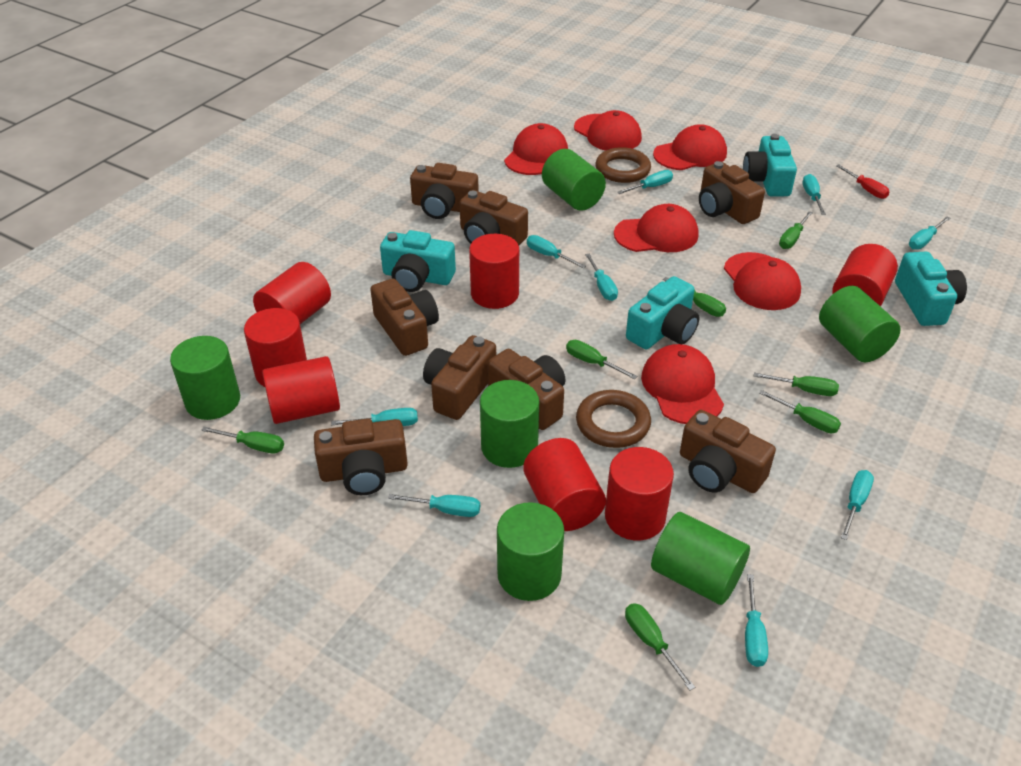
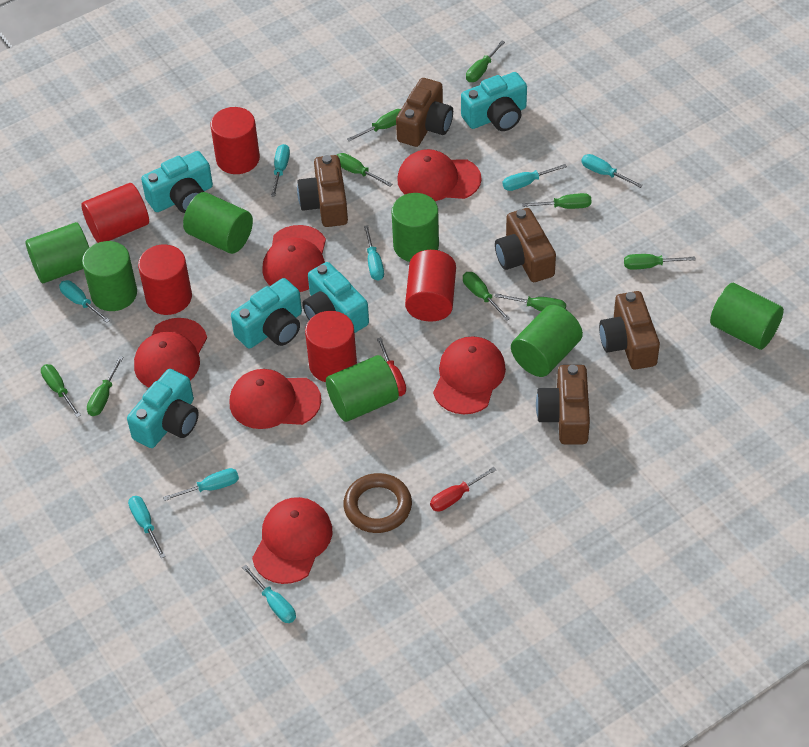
brown camera: [314,419,408,495] [370,279,439,356] [410,163,479,219] [423,335,496,420] [459,190,528,245] [488,349,566,430] [680,410,776,493] [699,161,765,224] = 8 -> [297,155,348,227] [396,78,453,147] [495,208,556,282] [536,365,590,445] [599,291,660,369] = 5
brown ring: [576,390,651,448] [595,147,651,183] = 2 -> [344,473,412,533] = 1
green cylinder: [170,336,240,420] [480,380,539,468] [497,502,564,601] [542,149,606,211] [651,512,750,605] [819,286,901,362] = 6 -> [25,222,89,283] [82,241,137,311] [183,192,253,254] [326,355,399,422] [392,193,439,262] [511,305,583,377] [710,283,784,350] = 7
green screwdriver: [201,427,284,454] [566,340,637,379] [625,603,695,691] [663,277,726,317] [754,373,839,396] [759,390,841,433] [779,211,813,249] = 7 -> [41,364,81,417] [87,356,123,416] [337,153,392,187] [347,109,401,142] [463,272,510,321] [466,41,505,82] [494,293,566,312] [522,193,591,209] [624,254,696,270] = 9
red cylinder: [244,308,307,387] [253,262,331,324] [262,356,340,424] [469,234,519,309] [523,438,606,531] [605,447,674,541] [832,244,898,306] = 7 -> [82,183,149,243] [138,244,192,315] [211,107,260,174] [305,311,357,382] [405,250,456,322] = 5
red screwdriver: [836,164,889,199] = 1 -> [377,337,406,396] [430,467,496,512] = 2
turquoise camera: [380,230,456,292] [626,276,700,349] [743,134,797,196] [895,252,967,326] = 4 -> [127,369,199,448] [141,151,213,213] [231,278,302,349] [302,262,369,333] [461,72,527,131] = 5
turquoise screwdriver: [331,408,418,426] [388,494,480,517] [527,235,586,269] [585,254,618,301] [617,170,673,194] [745,574,768,667] [802,174,826,215] [841,470,874,540] [909,216,951,250] = 9 -> [59,280,110,323] [128,496,166,558] [163,468,239,501] [242,565,296,623] [271,144,290,197] [364,225,384,281] [503,164,567,191] [581,154,643,188] = 8

